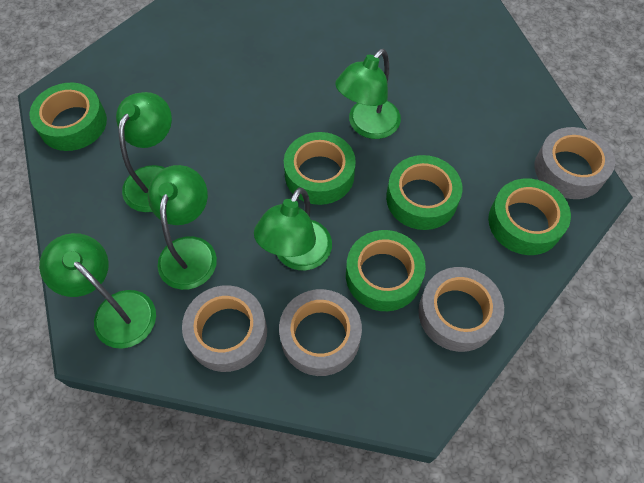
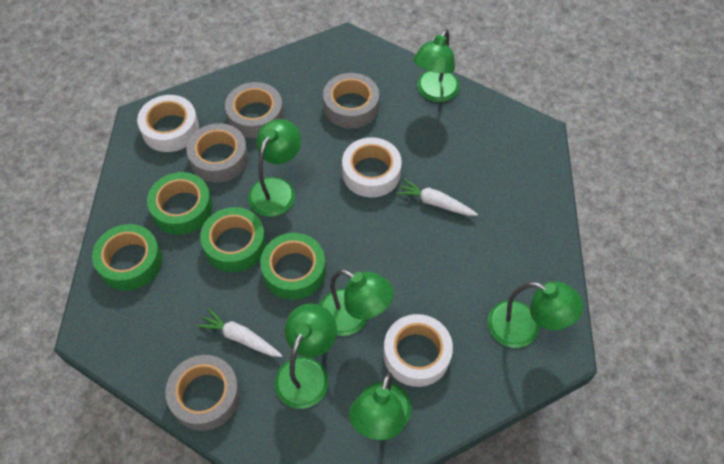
green lamp: [39,233,156,349] [116,92,172,212] [148,165,217,290] [254,188,332,270] [335,49,401,139] = 5 -> [248,119,301,217] [275,304,337,409] [320,269,394,336] [349,372,411,440] [413,29,459,102] [488,281,583,348] = 6
green tape: [29,83,107,151] [284,132,356,205] [346,230,426,311] [386,155,462,230] [488,178,571,255] = 5 -> [92,224,162,290] [147,172,213,235] [200,207,266,272] [260,233,326,300] = 4
white carrot: none = 0 -> [196,308,283,357] [396,179,478,216] = 2
white tape: none = 0 -> [137,95,199,152] [342,137,402,197] [383,314,453,387] = 3

